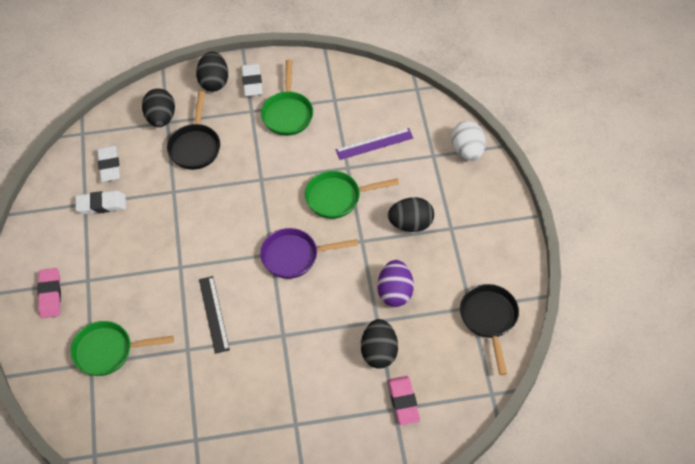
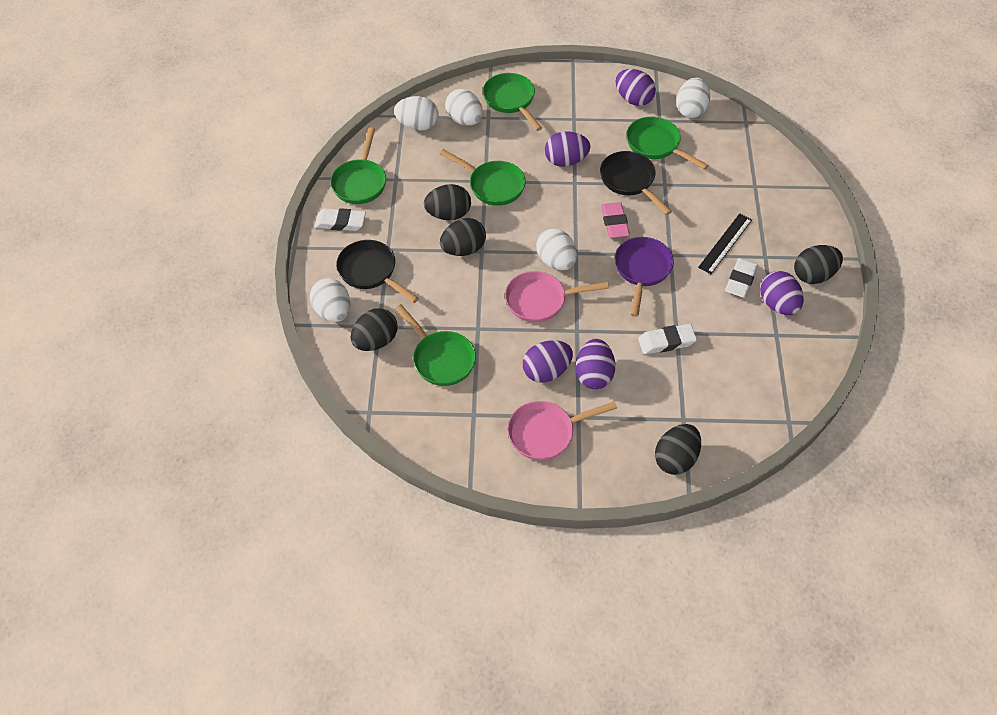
black egg: [142,89,175,127] [196,52,228,92] [361,319,398,369] [388,197,434,232] = 4 -> [351,308,398,351] [424,184,471,220] [440,218,486,256] [655,424,701,475] [794,245,843,284] = 5
green pan: [71,321,174,376] [261,60,313,136] [305,171,399,219] = 3 -> [330,127,386,204] [395,304,476,386] [440,149,526,206] [483,73,542,131] [626,117,709,170] = 5
pink eraser: [37,268,61,318] [388,376,420,425] = 2 -> [601,202,630,238] = 1
pink pan: none = 0 -> [505,271,609,322] [508,401,617,460] = 2
purple egg: [378,260,414,307] = 1 -> [523,340,573,383] [545,131,590,167] [576,339,615,389] [616,69,656,106] [760,271,804,315] = 5
purple ruler: [335,128,413,160] = 1 -> none = 0
white egg: [451,121,486,161] = 1 -> [310,278,350,322] [394,96,438,131] [445,89,483,126] [536,228,577,270] [676,78,710,118] = 5

